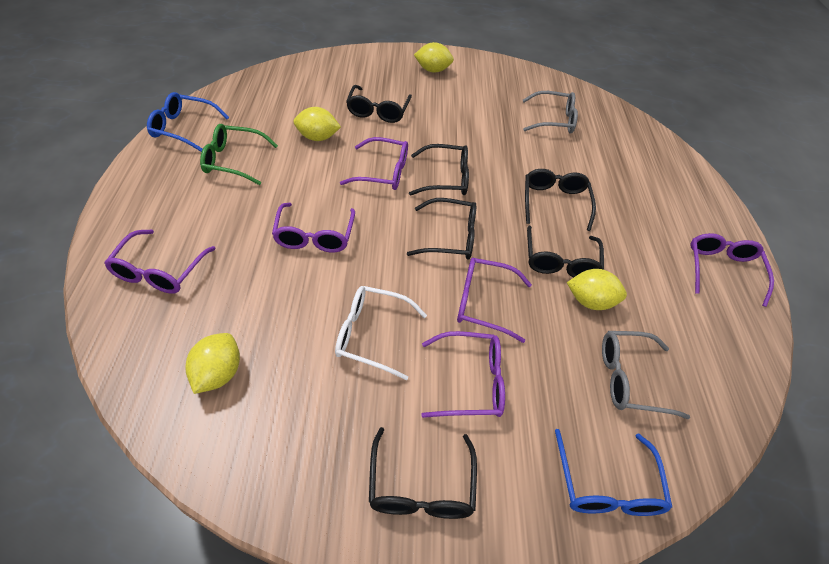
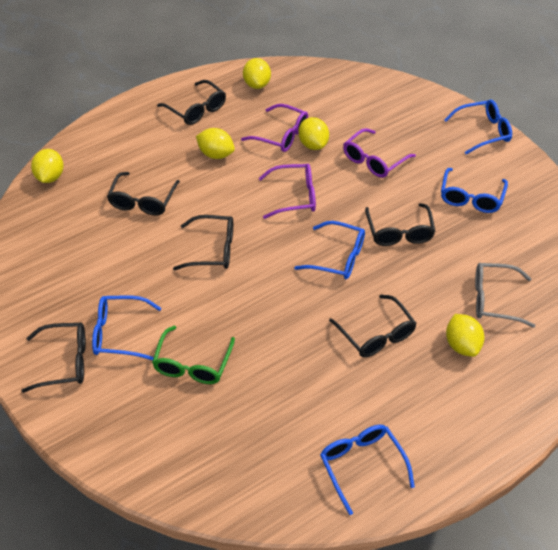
blue glasses: [147,92,229,152] [555,429,673,516] = 2 -> [92,295,161,360] [294,221,365,279] [320,424,415,515] [441,168,508,213] [444,100,512,155] = 5
grey glasses: [523,91,578,134] [602,331,690,419] = 2 -> [475,263,535,328] = 1
purple glasses: [104,229,216,294] [272,203,355,253] [340,137,408,190] [421,331,505,418] [457,258,532,343] [690,233,774,307] = 6 -> [241,104,308,152] [259,164,316,219] [343,128,416,178] = 3
white glasses: [335,286,427,380] = 1 -> none = 0
yellow lemon: [185,333,240,394] [293,107,341,141] [414,42,454,73] [567,269,627,310] = 4 -> [31,149,64,183] [196,128,235,159] [243,58,271,89] [298,117,329,150] [446,314,484,357] = 5

